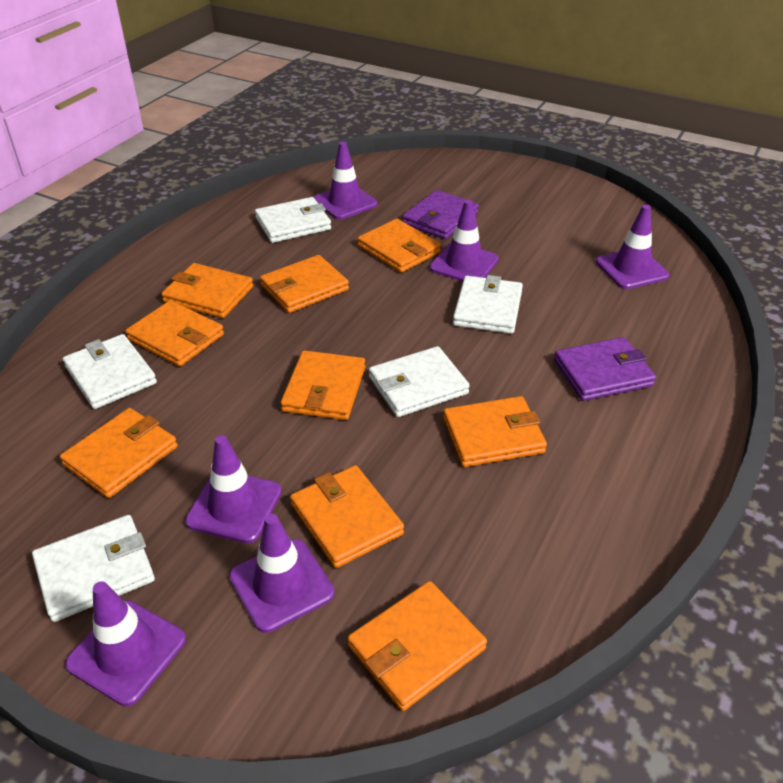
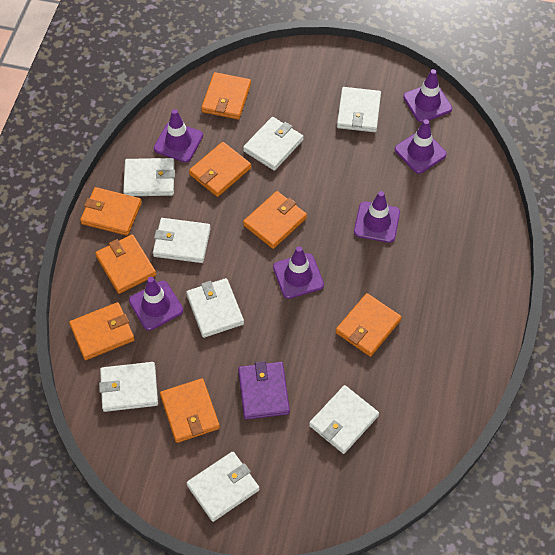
orange wallet: [60,408,178,498] [125,300,224,367] [161,263,253,318] [260,255,349,313] [281,350,365,420] [290,465,404,568] [347,581,487,711] [358,219,441,273] [443,396,547,467] = 9 -> [69,302,135,360] [80,187,142,236] [95,234,156,294] [160,378,220,443] [189,142,251,197] [201,72,251,120] [243,191,307,249] [336,293,402,357] = 8
purple wallet: [402,190,479,239] [554,337,656,401] = 2 -> [238,361,290,420] = 1
white wallet: [32,515,155,622] [63,334,157,409] [255,197,331,243] [369,346,470,417] [453,275,523,334] = 5 -> [99,362,158,412] [123,158,175,196] [153,218,211,263] [186,278,244,338] [187,452,259,522] [243,117,304,171] [309,385,379,454] [337,87,381,132] = 8

